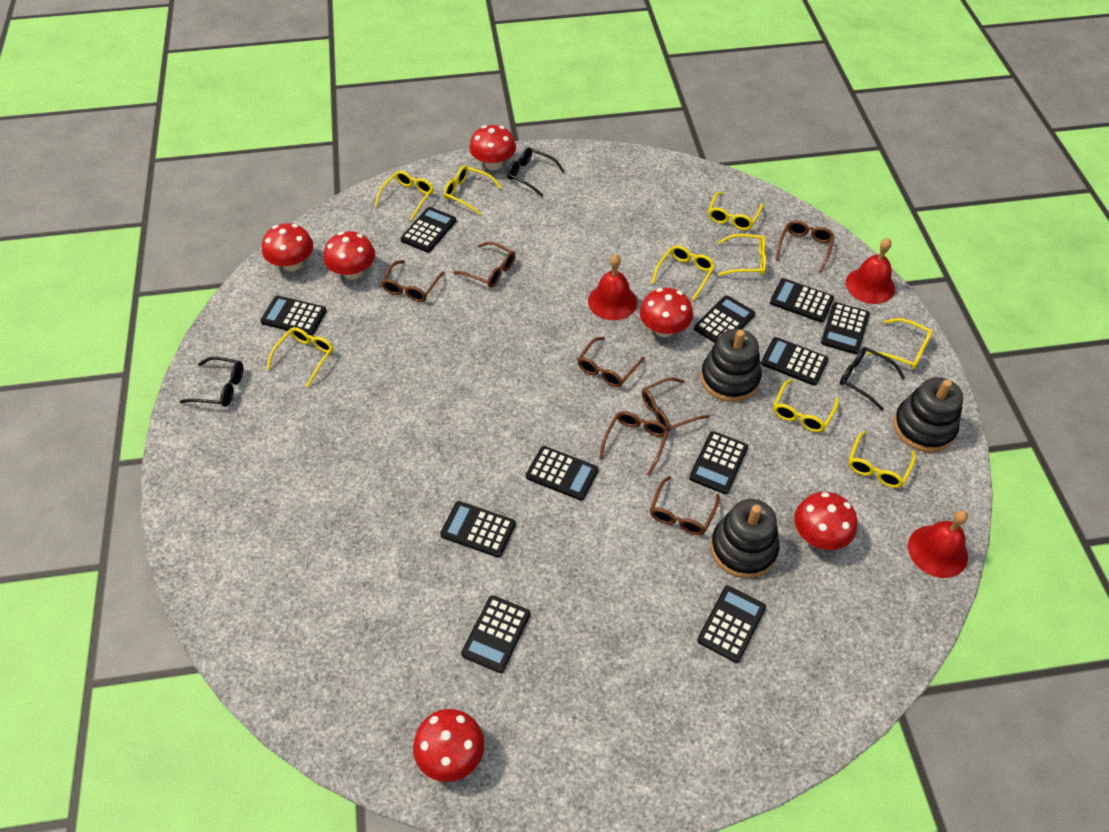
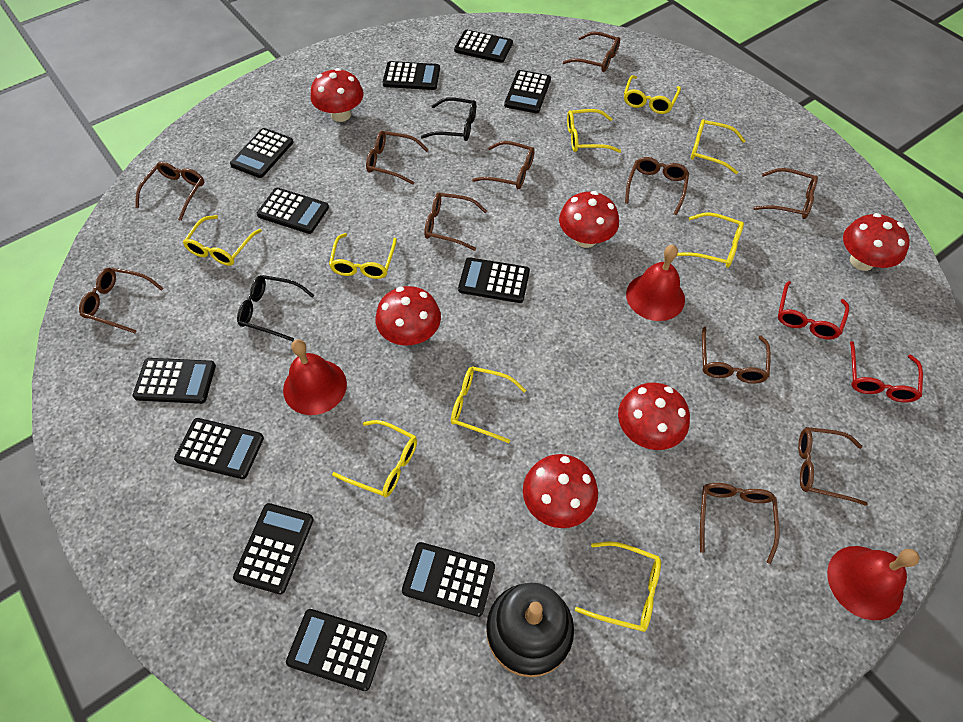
black glasses: [180,357,243,407] [507,148,565,197] [840,347,905,410] = 3 -> [237,275,315,341] [421,97,476,141] = 2
black stacking toy: [701,329,762,402] [711,499,780,578] [893,377,963,452] = 3 -> [486,583,574,677] = 1
brown glasses: [381,260,445,302] [453,241,516,288] [577,337,645,387] [600,411,669,476] [642,377,710,431] [650,476,720,535] [776,220,835,272] = 7 -> [79,267,164,333] [135,162,204,221] [366,131,428,185] [424,193,487,251] [472,141,535,189] [563,32,620,72] [625,157,689,215] [700,483,779,564] [702,327,771,383] [753,168,818,219] [798,427,867,506] = 11
red glasses: none = 0 -> [778,281,849,340] [850,341,923,402] = 2

